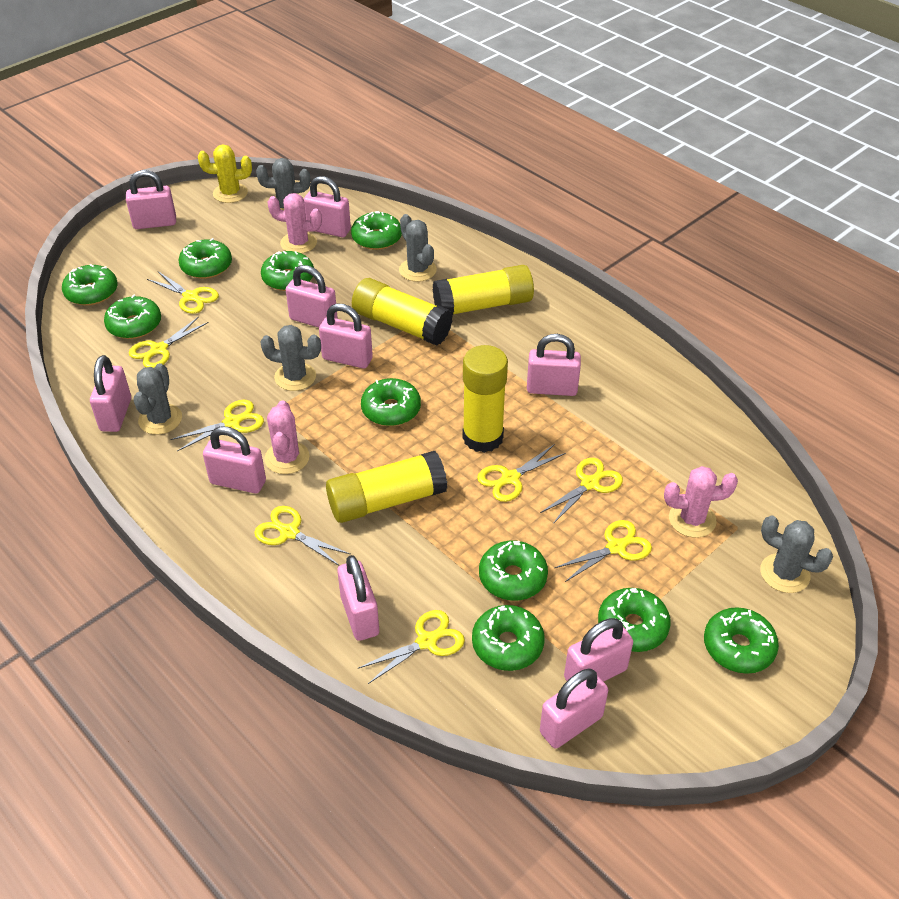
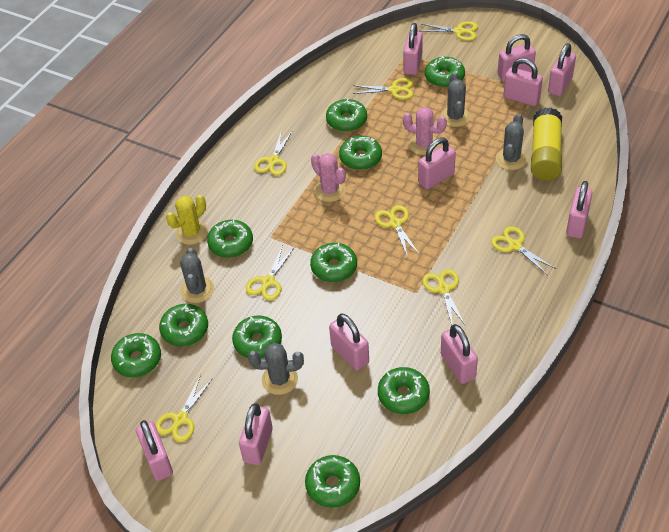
grey cactus: [134,363,182,435] [256,158,310,210] [260,325,321,391] [399,214,437,282] [760,515,833,593] = 5 -> [180,248,214,303] [248,343,304,395] [441,72,471,127] [496,114,527,170] = 4
pink cactus: [264,400,310,474] [267,193,322,254] [664,466,738,538] = 3 -> [311,153,346,202] [403,107,447,155] = 2
yellow glue stick: [326,451,447,523] [352,278,453,346] [433,265,534,315] [462,345,508,453] = 4 -> [531,107,562,181] = 1

